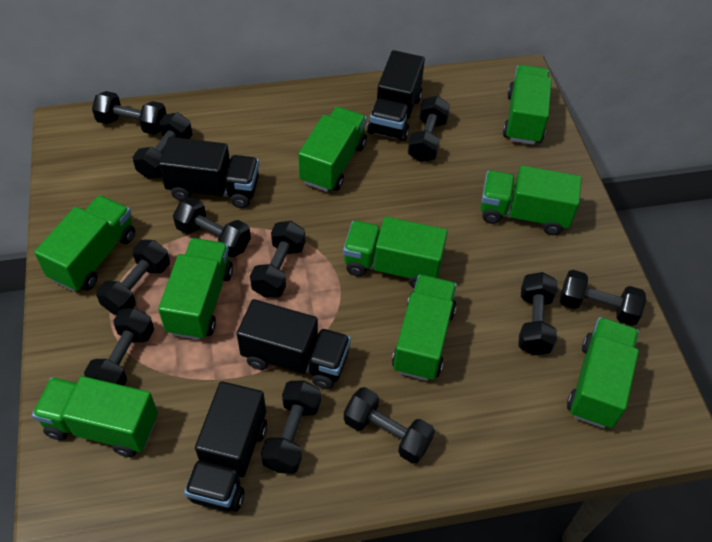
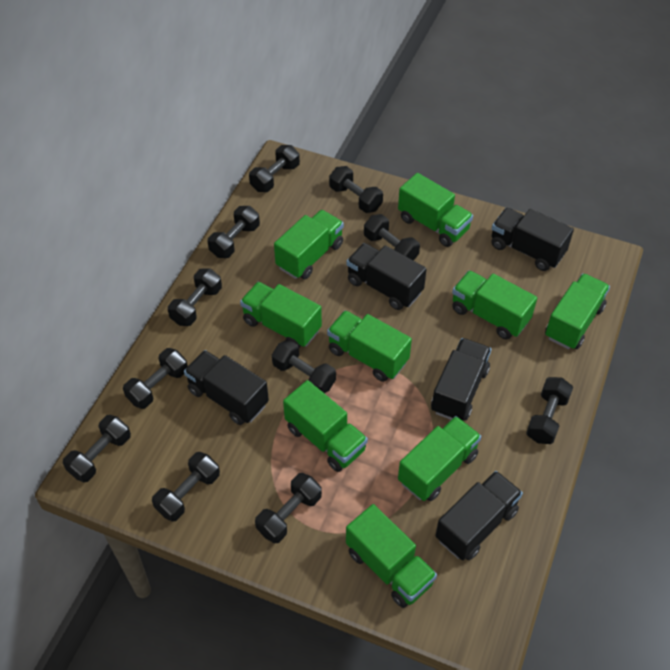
black truck: [159,137,259,208] [184,381,267,512] [237,299,351,389] [367,50,425,141] = 4 -> [184,350,269,425] [347,243,427,310] [431,338,491,421] [435,471,523,560] [491,208,574,271] = 5

